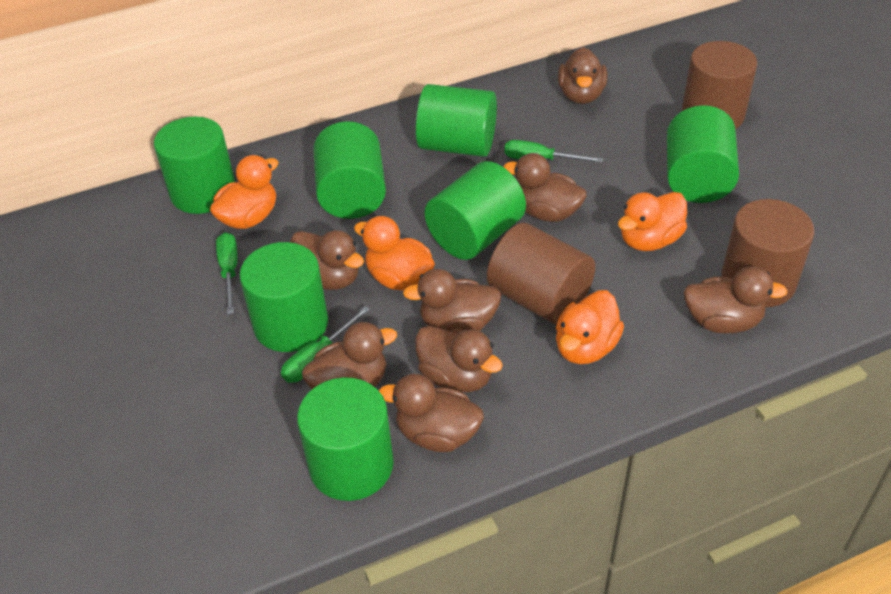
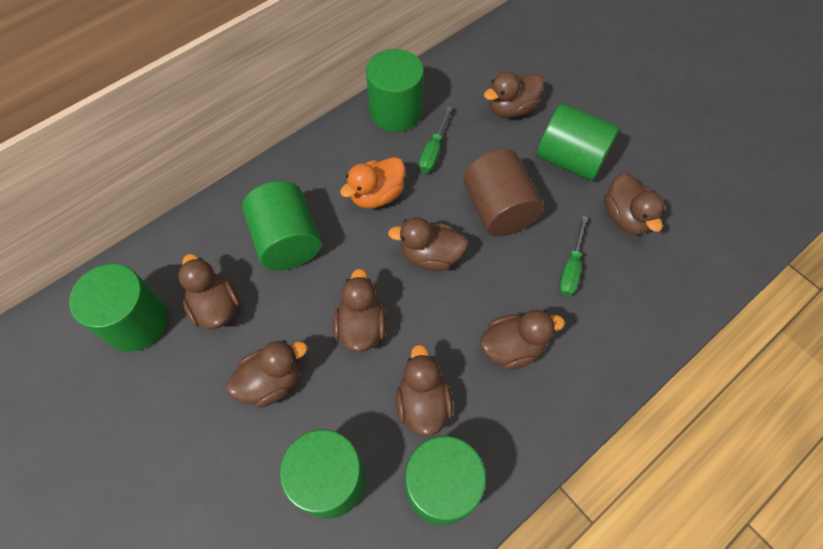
brown cylinder: [487,223,595,325] [682,41,757,129] [721,199,814,307] = 3 -> [463,149,544,237] = 1
green cylinder: [154,117,235,214] [239,242,328,352] [297,377,394,501] [313,121,386,219] [416,84,497,157] [425,161,526,260] [667,105,739,203] = 7 -> [69,264,168,352] [242,181,321,270] [280,429,366,519] [366,49,424,132] [405,436,486,525] [537,103,620,181] = 6
green screwdriver: [216,232,238,315] [281,306,370,383] [504,140,603,163] = 3 -> [419,106,452,173] [559,216,588,296] = 2
orange duck: [210,155,279,229] [354,216,435,291] [556,290,624,364] [618,192,687,251] = 4 -> [340,157,405,209] = 1

